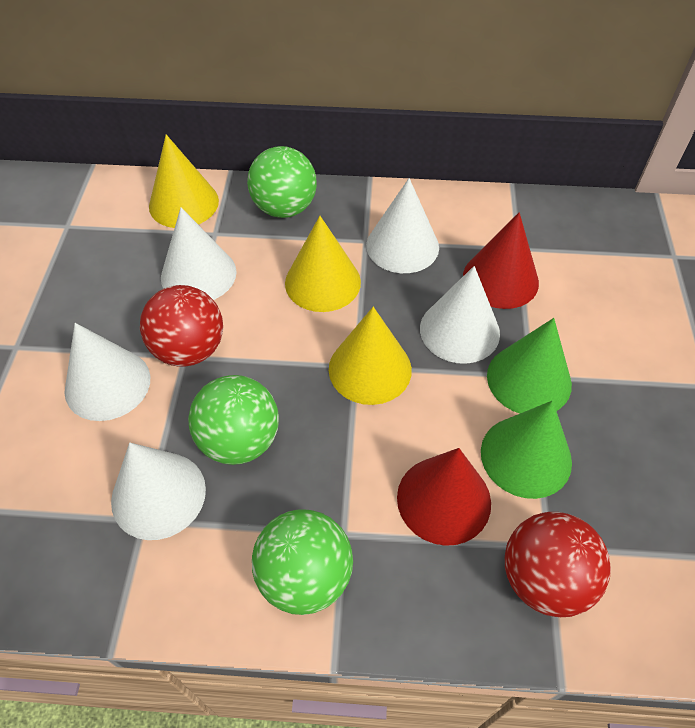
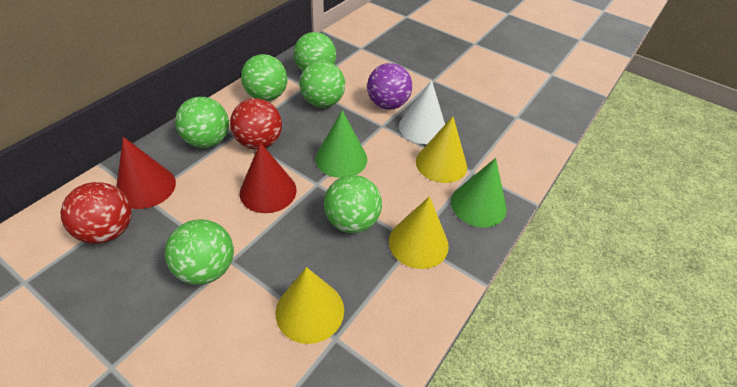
green ball: [188,375,279,465] [247,146,317,218] [252,509,353,615] = 3 -> [165,219,234,285] [175,97,229,148] [241,54,288,101] [294,32,336,72] [300,61,345,108] [324,175,382,233] = 6
purple ball: none = 0 -> [367,63,412,110] = 1
white cone: [65,323,150,421] [111,443,206,540] [161,208,237,300] [366,178,439,273] [420,266,500,364] = 5 -> [399,80,445,144] = 1

